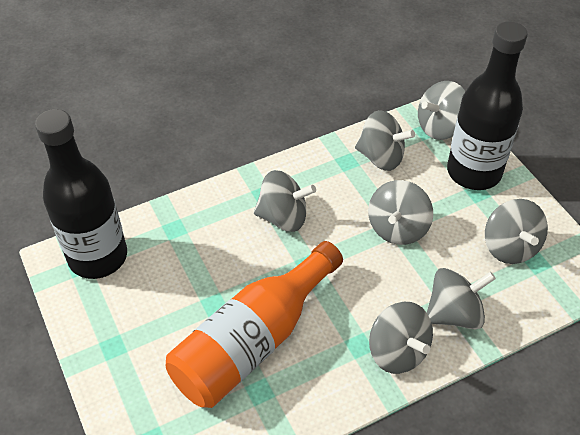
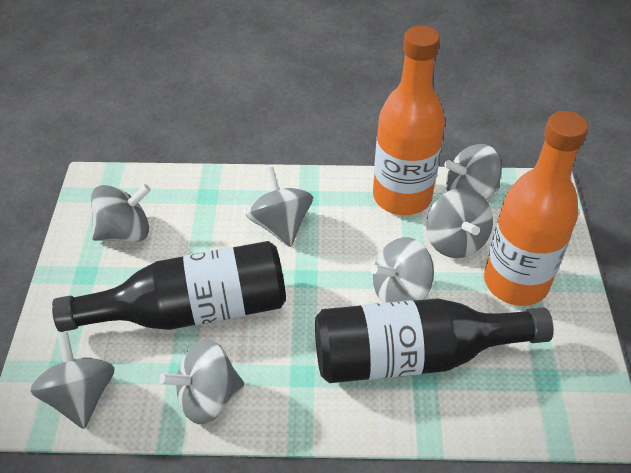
orange bottle: [166,241,343,408] = 1 -> [373,26,445,215] [484,111,588,306] = 2

